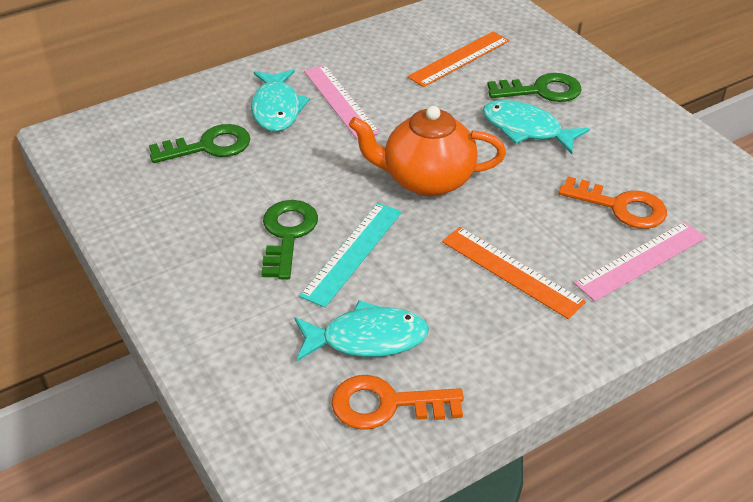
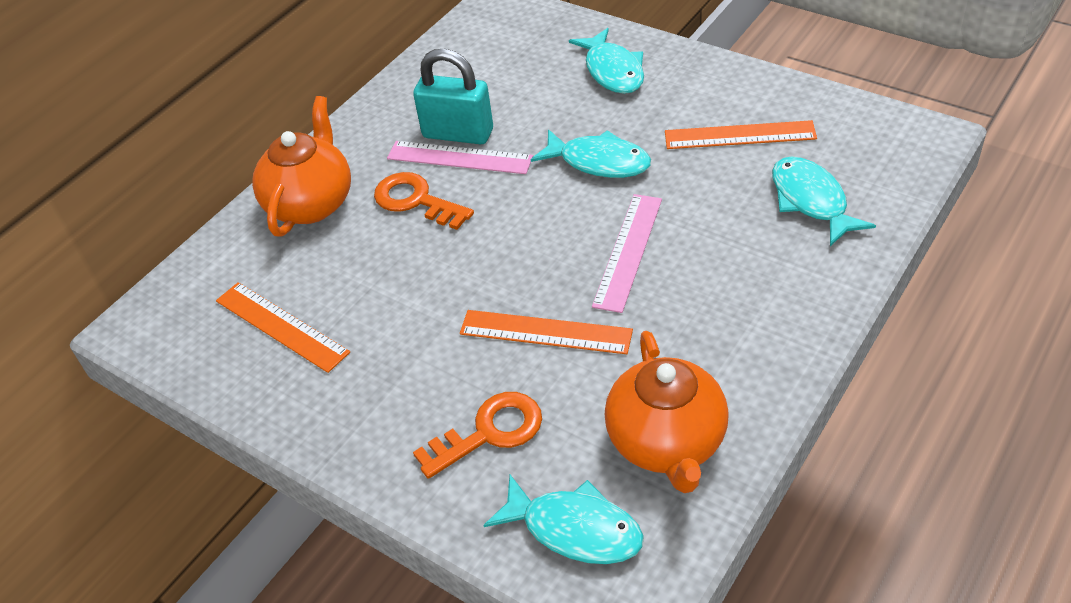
green key: [149,124,250,163] [261,200,318,279] [487,73,582,102] = 3 -> none = 0
orange ruler: [407,31,509,87] [442,227,586,319] = 2 -> [216,282,350,373] [460,310,633,354] [665,120,817,149] = 3
orange teapot: [349,106,506,196] = 1 -> [252,96,351,237] [605,331,729,493] = 2
turquoise fish: [251,69,310,132] [294,300,429,361] [482,100,590,154] = 3 -> [483,475,644,564] [530,129,651,178] [569,28,644,94] [772,156,876,246] = 4
turquoise padlock: none = 0 -> [413,49,493,144] = 1
turquoise ruler: [299,203,402,308] = 1 -> none = 0

